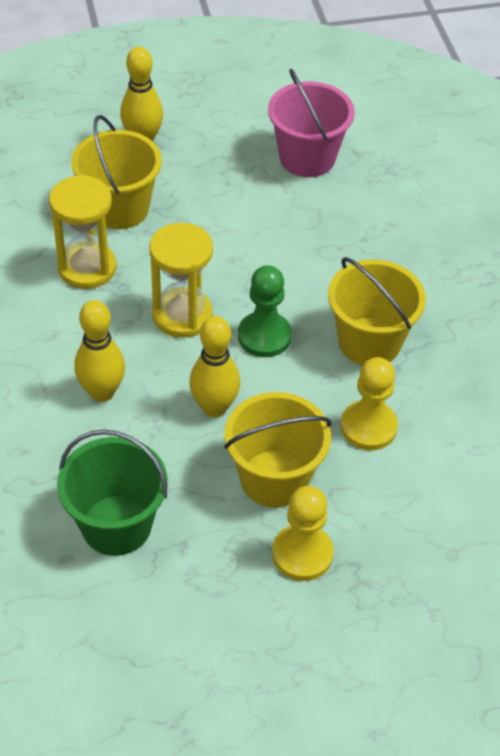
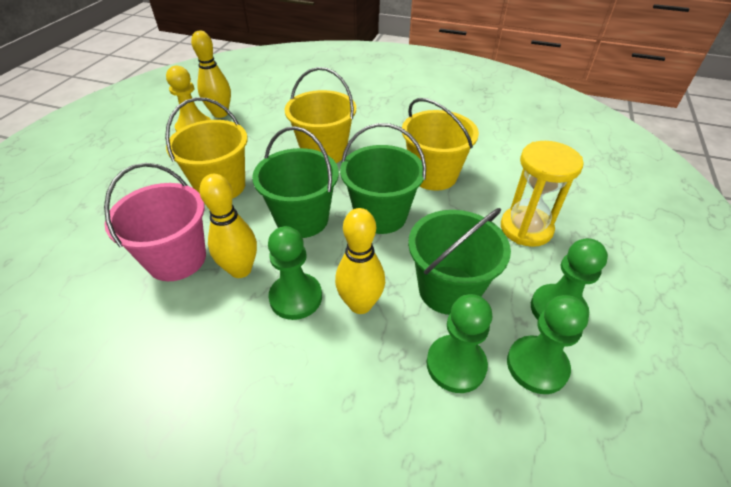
green bucket: [57,430,168,556] = 1 -> [252,126,339,238] [340,123,426,234] [408,208,511,315] = 3
green pawn: [238,265,292,357] = 1 -> [268,226,322,320] [426,294,492,393] [507,295,589,394] [531,238,608,320] = 4
yellow hourglass: [49,175,116,289] [149,223,213,338] = 2 -> [501,141,584,247] = 1
yellow pawn: [272,486,334,581] [341,357,398,450] = 2 -> [166,66,211,131] = 1

